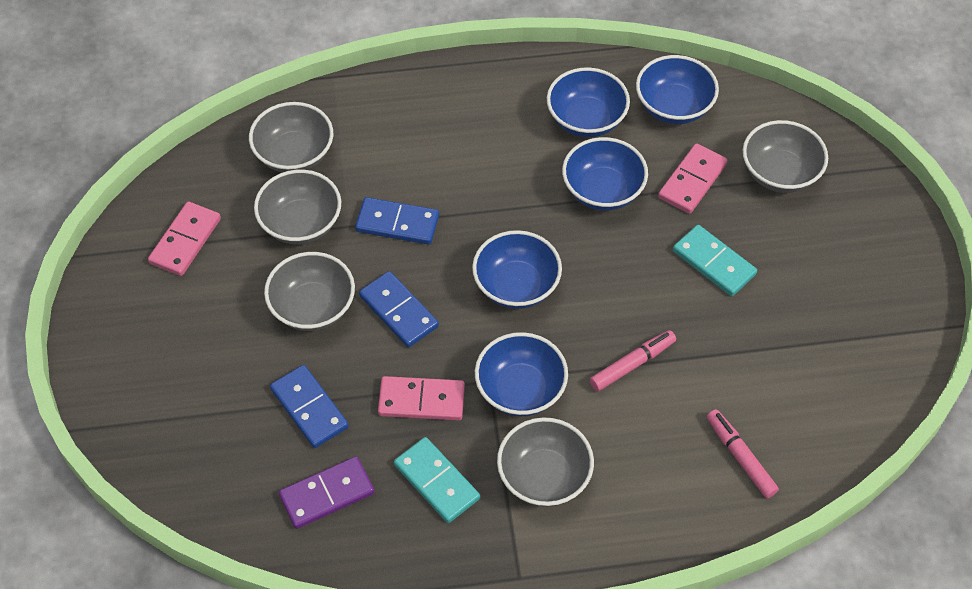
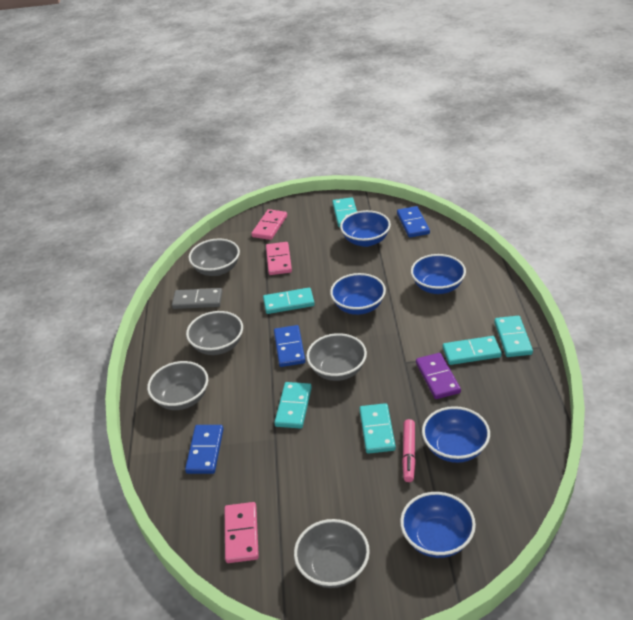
grey domino: none = 0 -> [172,288,222,309] = 1
pink marker: [590,330,676,391] [707,409,779,498] = 2 -> [402,419,416,482] = 1
turquoise domino: [394,437,480,523] [673,225,757,296] = 2 -> [263,288,315,314] [274,382,312,429] [332,197,357,227] [359,403,396,454] [443,336,502,365] [494,316,533,357] = 6

